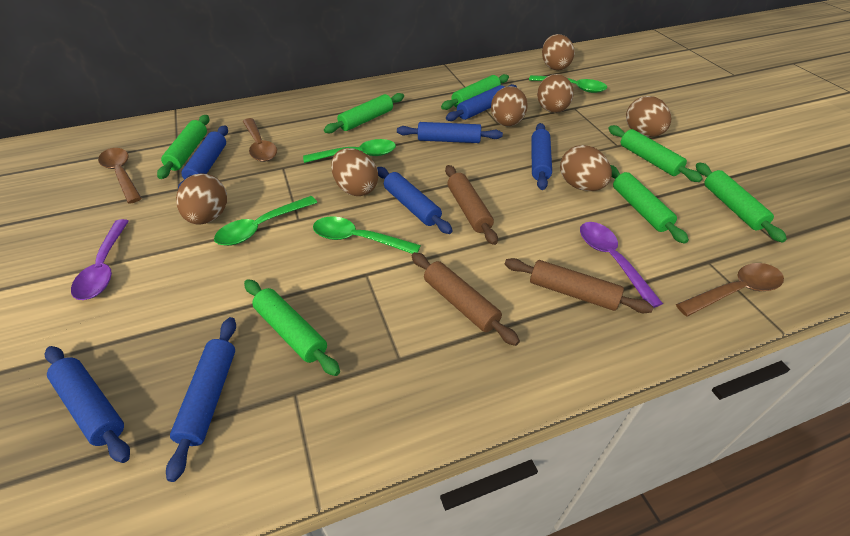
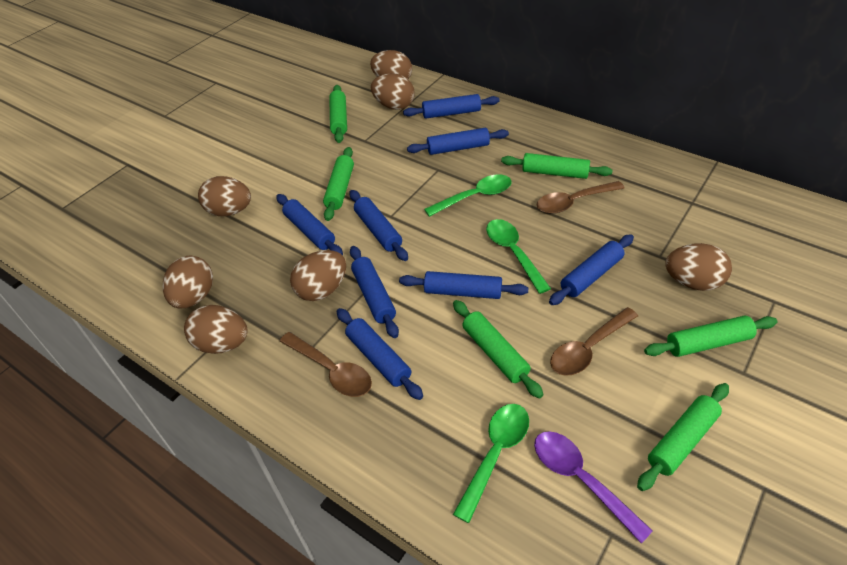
blue rolling pin: [45,346,130,463] [166,317,236,482] [178,126,228,189] [377,167,452,234] [397,122,503,143] [446,84,517,121] [531,123,552,190] = 7 -> [276,194,343,255] [337,308,423,400] [349,190,408,261] [350,246,399,338] [399,271,528,299] [403,94,500,119] [407,128,509,155] [549,234,634,305] = 8
brown rolling pin: [411,252,520,346] [445,165,498,245] [505,258,653,313] = 3 -> none = 0
green rolling pin: [157,115,209,179] [244,279,340,376] [324,93,404,133] [441,74,509,110] [608,125,703,182] [610,165,689,244] [696,162,787,242] = 7 -> [323,147,354,221] [329,85,347,143] [453,300,543,398] [501,153,612,179] [637,383,729,491] [644,316,777,357] = 6
green spoon: [214,196,317,246] [303,139,396,163] [313,216,421,254] [529,75,607,93] = 4 -> [424,174,512,217] [453,404,529,523] [486,219,551,294] = 3
purple spoon: [71,219,129,300] [580,222,663,308] = 2 -> [534,431,653,543] = 1

